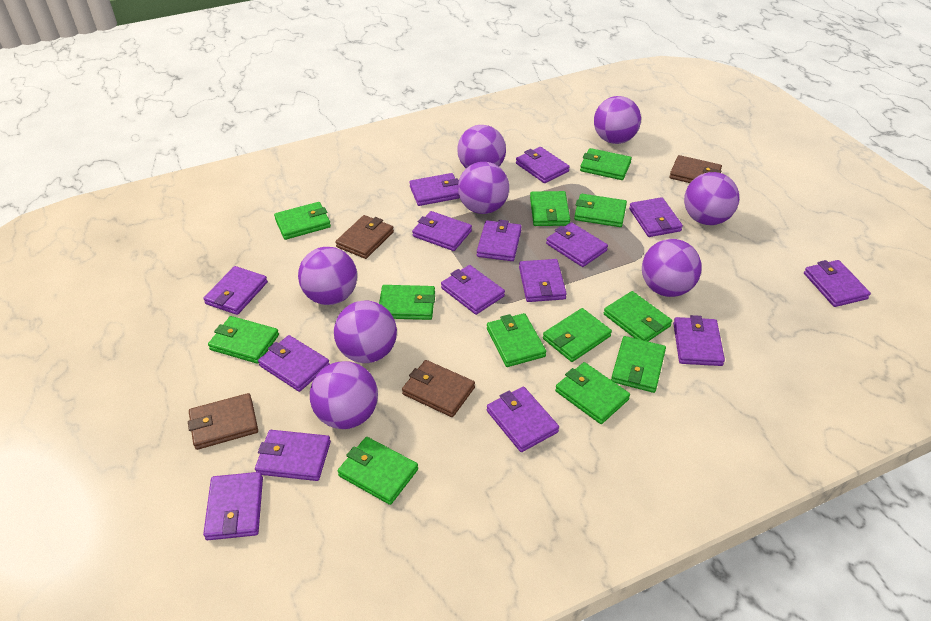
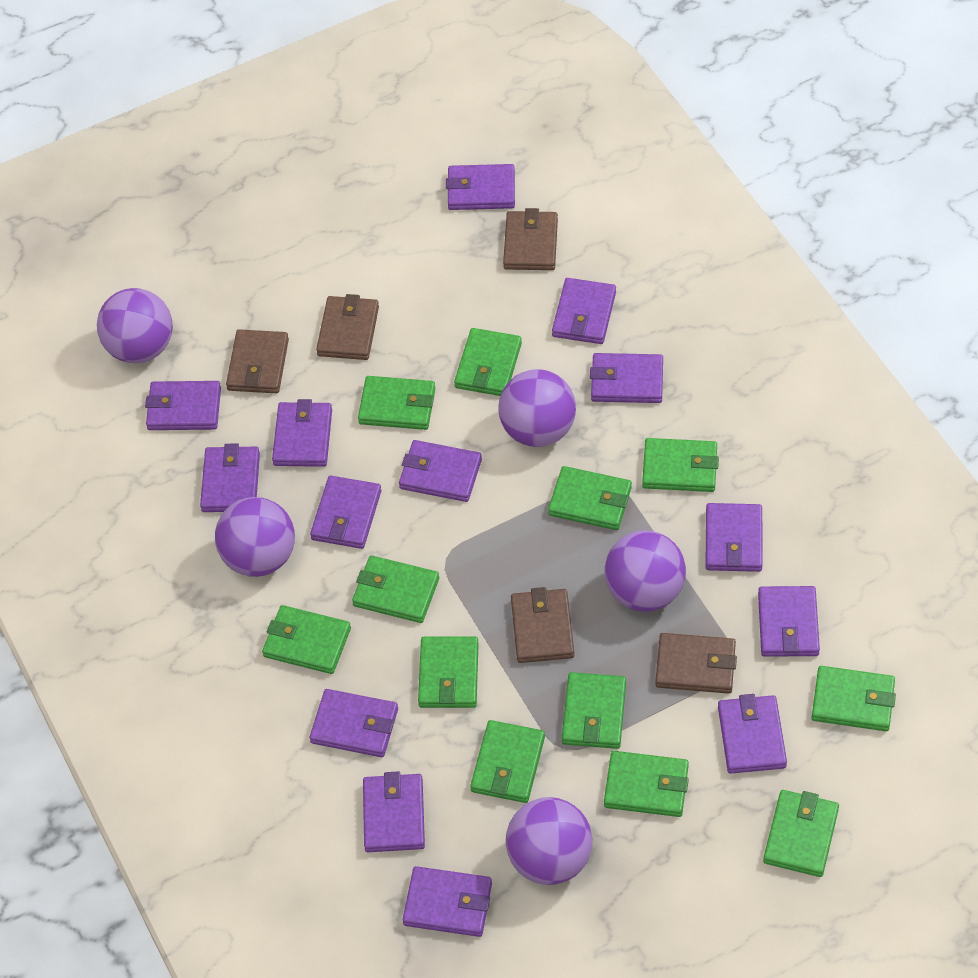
brown wallet: [188,393,258,450] [335,215,394,259] [402,360,475,417] [669,155,722,183] = 4 -> [226,329,289,393] [316,294,379,360] [503,208,558,270] [511,587,574,663] [655,633,737,694] = 5
purple ball: [298,247,357,305] [310,361,378,429] [334,301,397,363] [457,125,506,168] [458,162,509,214] [594,96,641,144] [642,239,702,297] [684,172,739,225] = 8 -> [97,288,173,363] [215,497,295,577] [499,369,576,447] [506,797,592,885] [605,530,686,612] = 5
purple wallet: [203,266,268,315] [203,472,263,540] [255,430,331,481] [258,335,330,392] [409,173,460,206] [412,211,472,251] [441,265,505,315] [477,220,522,261] [487,386,559,452] [516,147,570,183] [519,259,567,302] [546,222,608,267] [629,197,683,237] [673,315,725,366] [804,260,871,307] = 15 -> [145,381,221,430] [200,443,260,512] [272,399,332,467] [310,476,381,549] [310,689,398,757] [363,771,425,852] [399,440,482,502] [403,866,492,937] [446,164,515,210] [552,278,616,344] [590,353,663,403] [705,503,763,572] [718,694,787,774] [758,586,820,657] = 14

